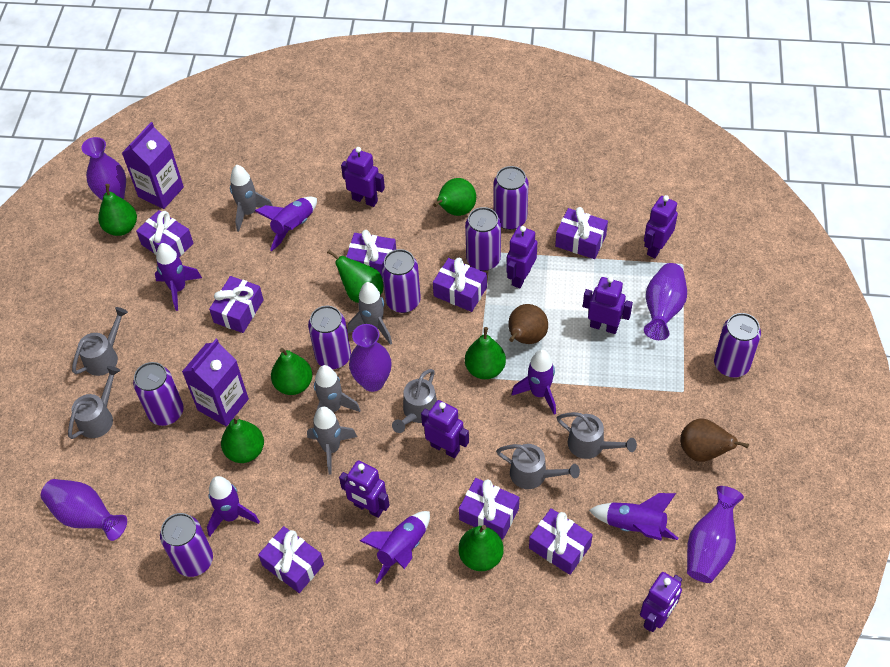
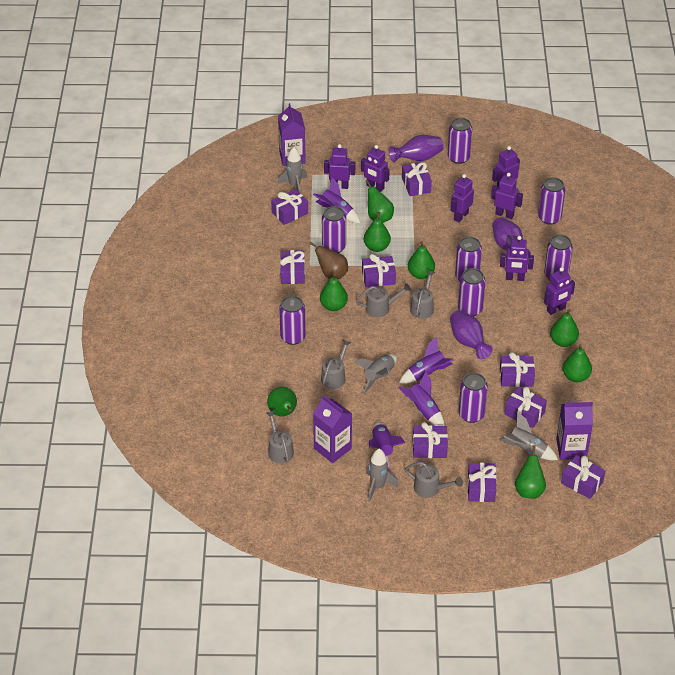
brown pear: [508,304,548,344] [680,418,749,462] = 2 -> [309,242,348,279] = 1
green pear: [98,184,137,236] [221,416,264,463] [271,348,312,395] [327,250,383,303] [433,178,476,216] [458,525,504,571] [465,327,506,379] = 7 -> [267,387,297,416] [320,273,348,311] [364,212,391,252] [365,180,394,223] [408,241,435,279] [515,445,546,499] [550,309,579,347] [563,344,592,382] = 8
purple can: [133,362,184,426] [160,513,213,577] [308,306,351,369] [382,249,421,313] [465,207,501,271] [493,166,529,230] [714,313,761,377] = 7 -> [279,296,306,345] [322,206,346,253] [447,118,472,164] [455,236,482,282] [458,268,485,317] [459,373,488,423] [538,177,565,225] [544,235,573,280] = 8
purple carton: [122,122,184,209] [182,339,249,426] = 2 -> [278,103,306,166] [313,395,352,463] [556,402,593,460] = 3
purple gift: [136,210,194,257] [209,276,263,333] [258,526,324,593] [346,230,396,278] [433,258,487,312] [459,478,519,540] [529,508,593,575] [555,207,608,259] = 8 -> [271,189,308,225] [280,250,305,284] [362,254,396,287] [402,162,432,196] [413,422,448,458] [468,463,496,502] [500,352,535,387] [504,387,547,428] [561,455,605,499] = 9
purple rocket: [155,243,202,311] [207,476,260,537] [255,196,317,251] [360,511,430,584] [512,349,556,415] [589,493,678,541] = 6 -> [313,178,360,223] [369,422,405,471] [398,371,444,426] [399,337,454,384] = 4
purple vase: [41,479,127,541] [81,137,126,201] [349,324,392,392] [644,263,687,340] [687,486,744,583] = 5 -> [389,135,444,162] [450,310,493,359] [492,217,531,259] = 3

